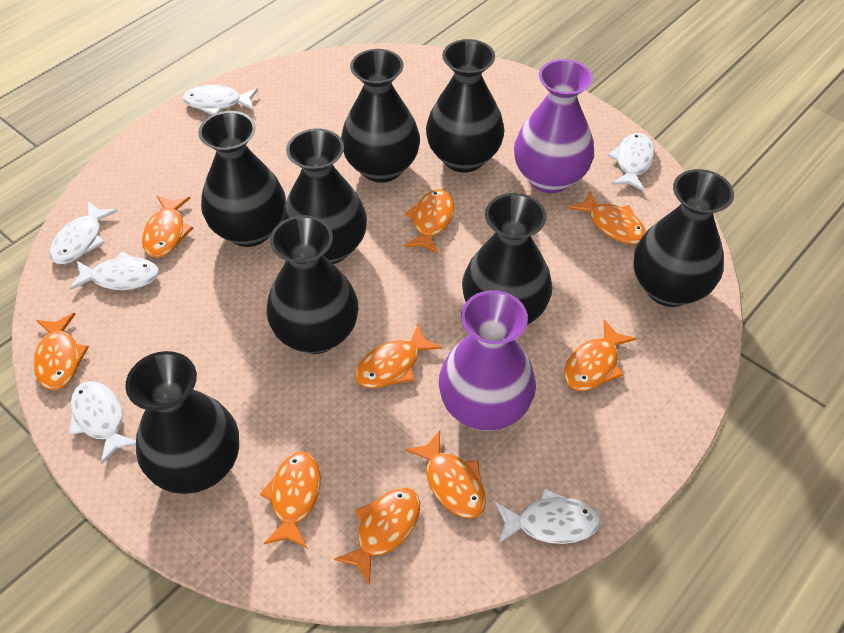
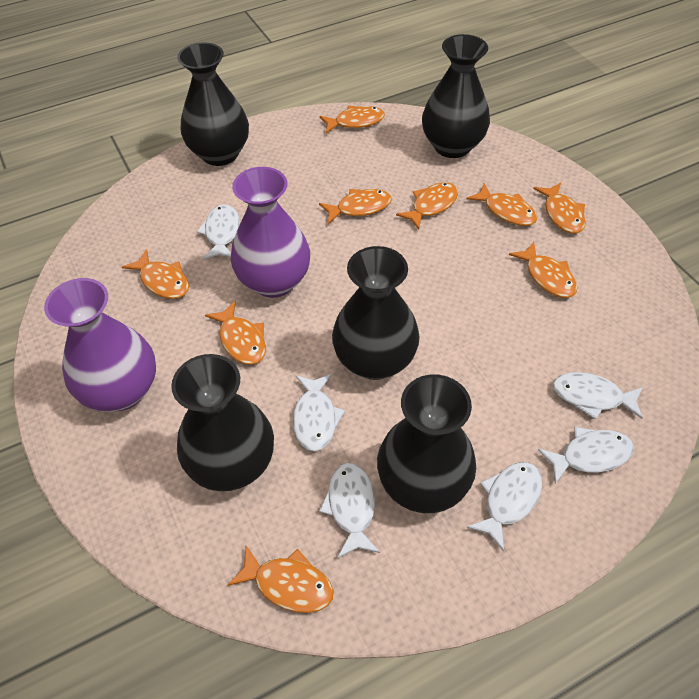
black vase: [125,351,239,494] [198,111,286,247] [266,215,358,354] [282,129,367,264] [341,49,420,183] [426,39,505,173] [462,193,552,325] [633,169,734,307] = 8 -> [171,354,274,491] [177,43,249,166] [332,246,420,380] [377,374,476,513] [422,34,490,158] = 5

